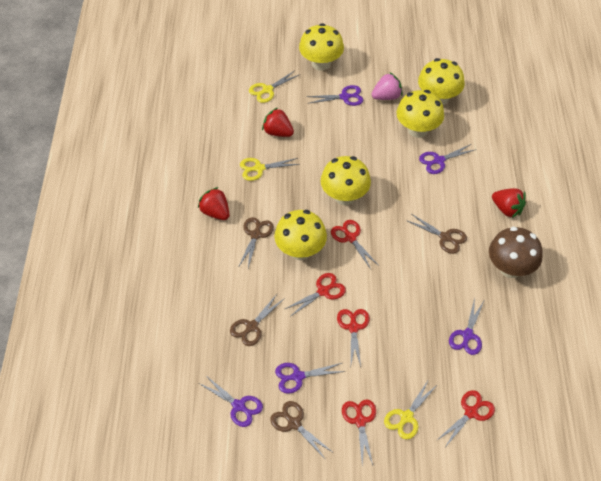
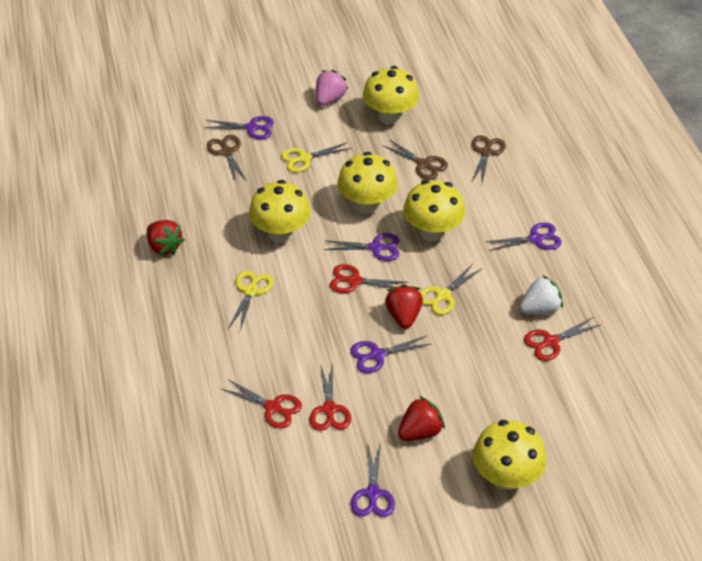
brown mushroom: [489,227,543,278] = 1 -> none = 0
brown scissors: [230,294,285,346] [238,217,274,268] [270,401,332,460] [406,214,467,254] = 4 -> [207,135,247,181] [384,139,448,180] [472,135,506,183] = 3
red scissors: [285,273,346,317] [331,220,379,269] [337,309,370,367] [342,399,376,465] [436,390,495,447] = 5 -> [222,379,302,428] [309,363,351,431] [330,264,408,293] [524,317,600,361] = 4
white strawberry: none = 0 -> [519,275,563,315] = 1

